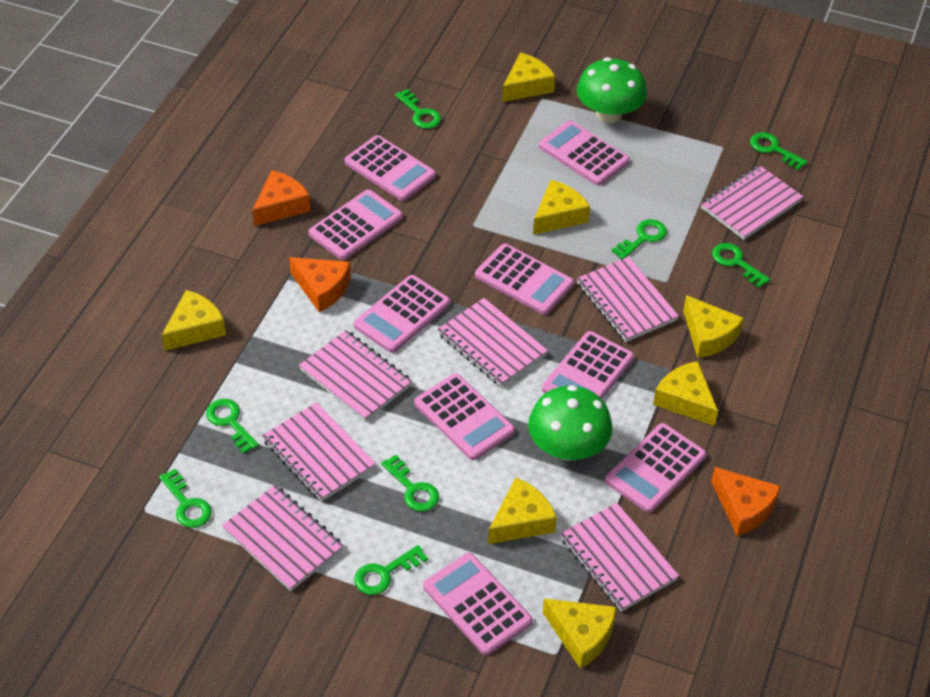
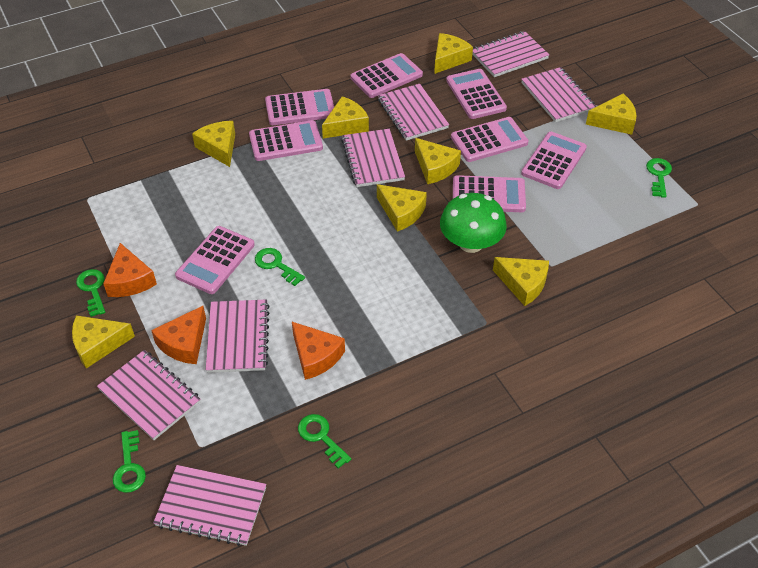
green key: [159,469,212,528] [206,399,259,454] [354,545,428,595] [381,454,439,512] [395,89,441,129] [611,219,667,259] [712,243,770,288] [750,132,808,170] = 8 -> [76,269,105,317] [113,430,146,493] [255,248,305,286] [298,414,351,469] [646,158,672,198] = 5
green mushroom: [528,385,612,461] [577,57,647,123] = 2 -> [440,193,507,253] = 1
pink calculator: [309,189,403,260] [345,135,436,201] [354,275,450,353] [414,374,515,460] [423,553,532,655] [475,244,574,315] [539,120,630,186] [542,331,634,399] [605,423,706,513] = 9 -> [175,226,255,294] [249,120,323,161] [265,89,334,125] [351,53,423,98] [446,69,507,119] [451,117,529,162] [453,175,526,212] [521,132,587,189] = 8
yellow cheese: [161,290,226,351] [488,478,557,544] [502,52,555,102] [533,180,590,235] [543,598,616,669] [653,361,718,426] [683,295,744,358] = 7 -> [72,315,135,369] [192,121,235,167] [322,96,369,138] [377,184,427,232] [415,138,461,184] [434,33,473,74] [493,257,549,306] [586,94,637,135] = 8

